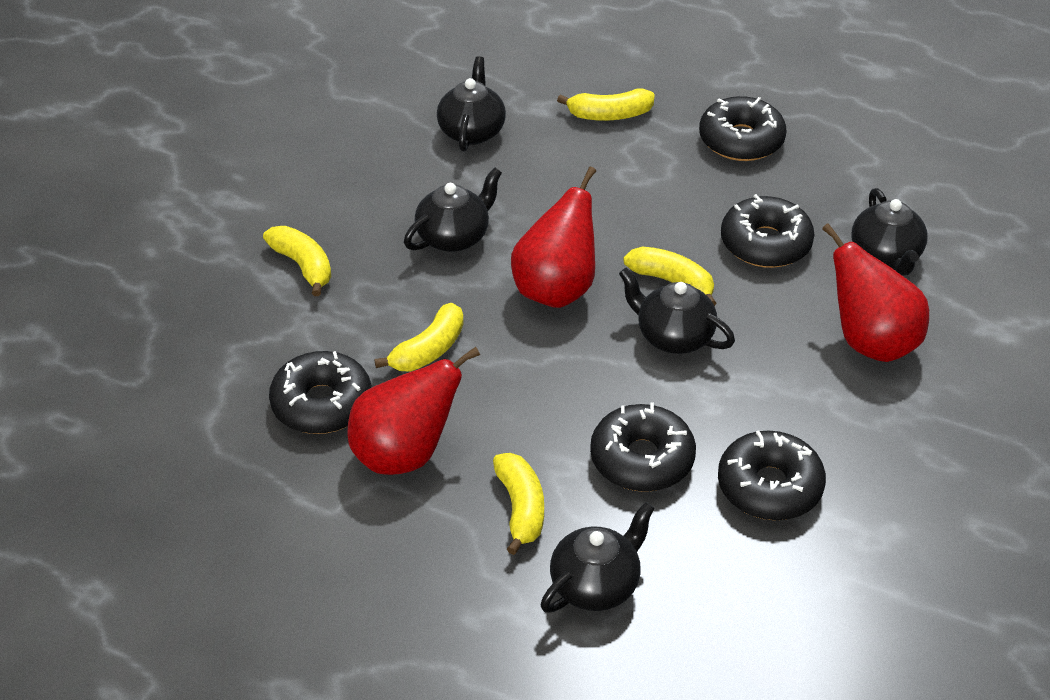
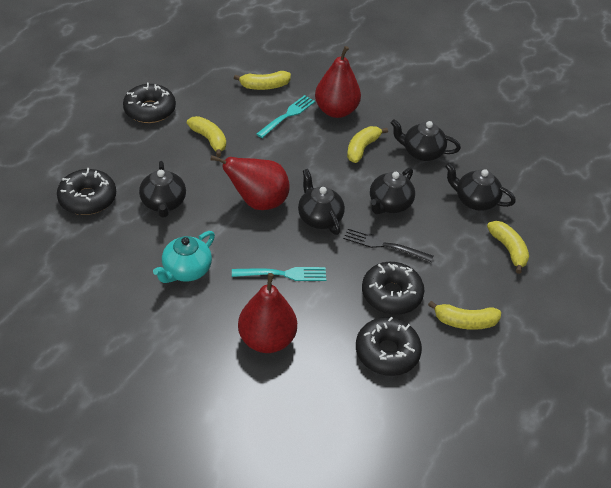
black donut: [269,351,372,434] [590,402,696,492] [699,96,787,161] [718,430,826,520] [721,194,814,268] = 5 -> [57,168,116,215] [123,82,176,123] [356,317,422,376] [362,262,424,315] = 4
black fork: none = 0 -> [343,227,433,263] = 1
turquoise fork: none = 0 -> [232,267,326,281] [256,95,315,138] = 2
turquoise teapot: none = 0 -> [153,231,215,283] = 1

